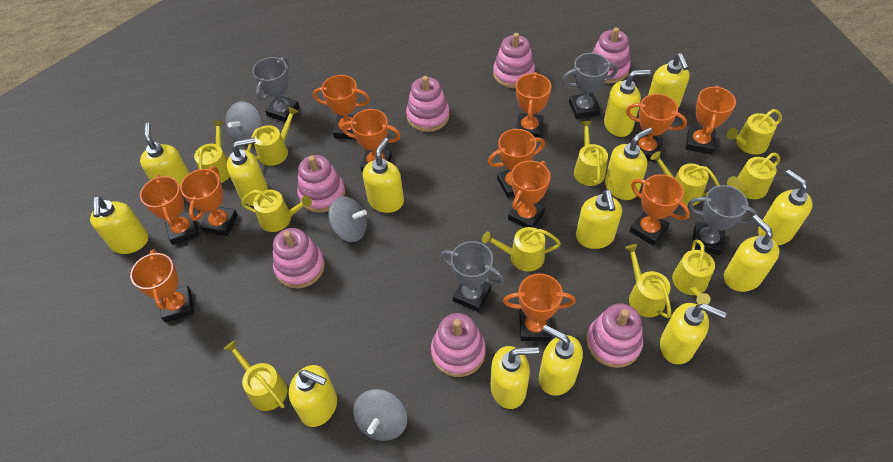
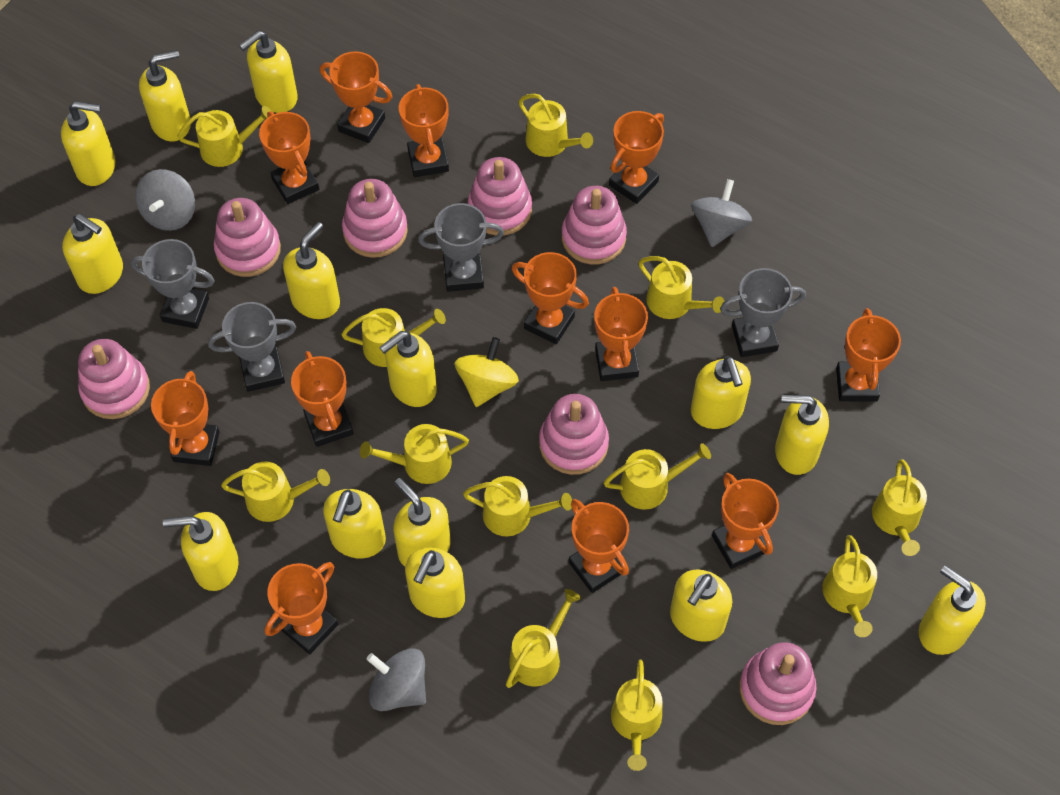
yellow spinning top: none = 0 -> [455,337,519,407] = 1
yellow watering can: [194,121,230,183] [224,340,287,411] [241,190,312,232] [247,107,298,166] [482,227,561,271] [574,121,608,186] [625,244,671,318] [650,151,720,206] [672,239,715,305] [726,109,782,155] [727,153,780,199] = 11 -> [177,106,271,167] [221,461,330,522] [341,308,446,367] [360,424,469,484] [463,476,572,536] [506,589,581,688] [518,94,593,157] [604,443,711,510] [611,659,662,771] [639,256,725,319] [822,535,877,637] [872,460,927,556] = 12

